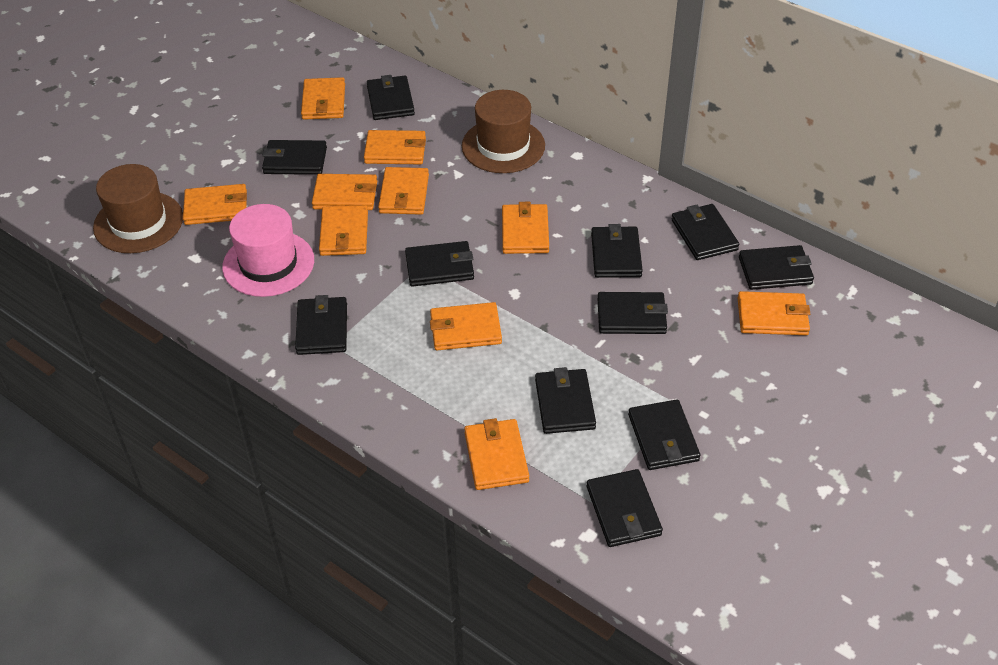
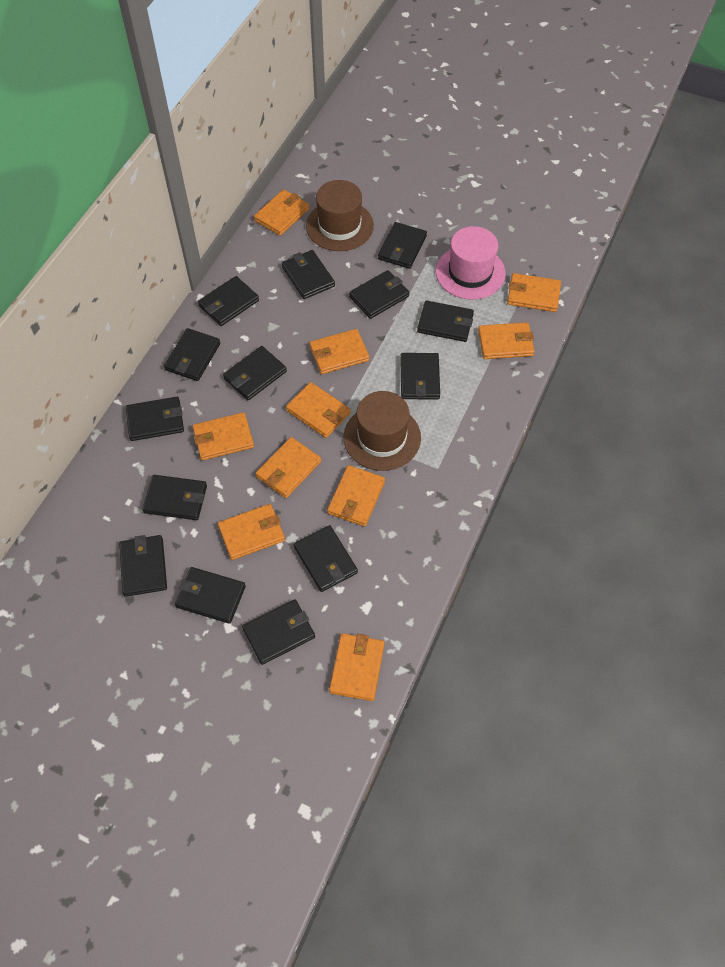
black wallet: [262,140,327,175] [295,295,347,355] [367,75,415,120] [405,241,474,287] [535,367,596,434] [587,469,663,547] [591,224,643,278] [597,292,668,334] [628,399,700,470] [672,204,739,260] [739,245,814,290] = 11 -> [119,535,167,597] [126,397,184,441] [142,475,207,520] [164,328,220,381] [175,567,246,624] [198,276,259,326] [223,346,287,400] [242,599,315,665] [282,250,335,299] [294,525,358,592] [349,270,410,319] [378,222,427,269] [400,353,440,399] [417,300,474,342] = 14

